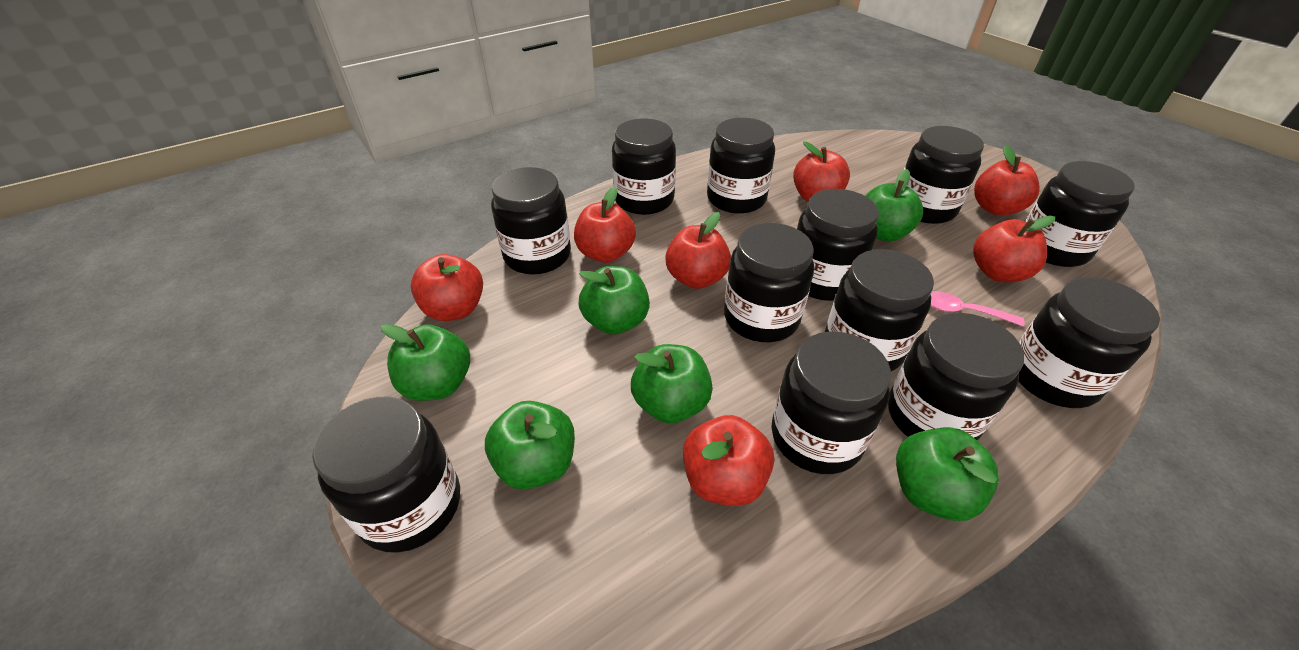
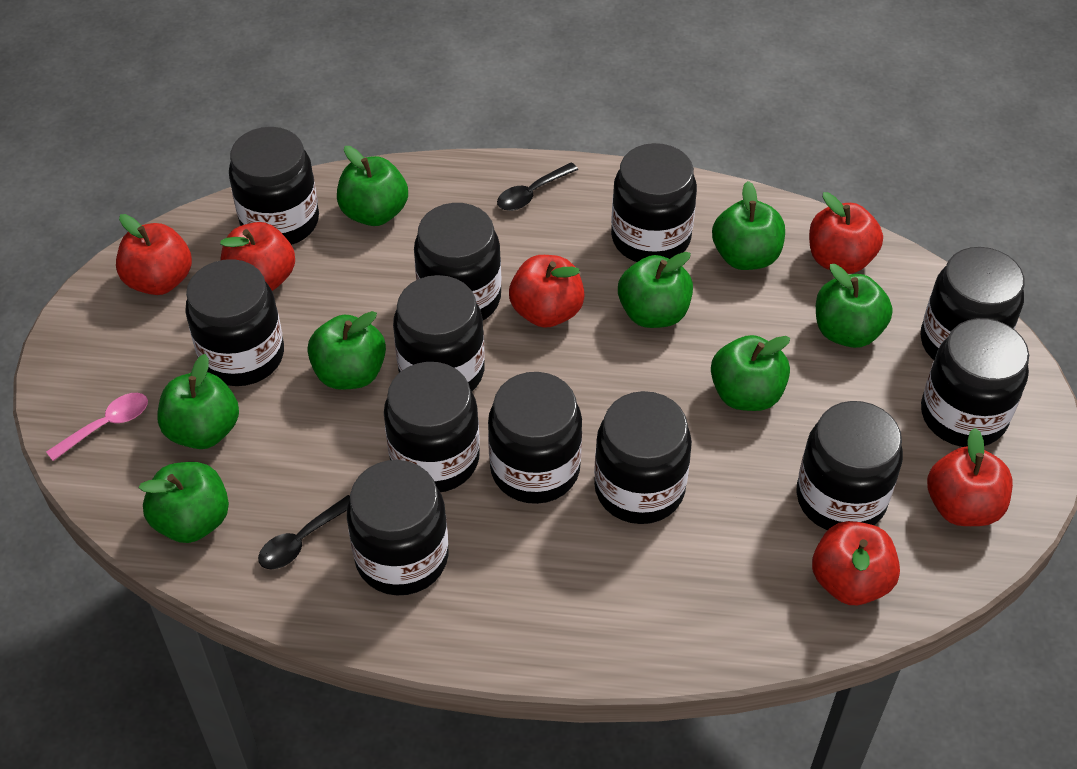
black spoon: none = 0 -> [258,495,350,569] [497,163,578,211] = 2
green apple: [381,324,470,401] [485,401,575,489] [579,266,650,335] [631,344,713,423] [866,169,923,242] [896,427,999,521] = 6 -> [139,462,229,543] [157,354,239,449] [307,311,386,390] [337,146,408,226] [618,252,693,328] [711,335,790,411] [712,181,785,270] [816,264,893,348] = 8
red apple: [410,254,483,321] [574,187,636,263] [665,212,731,289] [683,415,774,506] [793,141,850,202] [973,216,1055,282] [974,145,1040,215] = 7 -> [116,214,192,295] [220,222,295,291] [509,255,585,328] [809,192,883,274] [812,521,900,605] [927,428,1013,526] = 6

